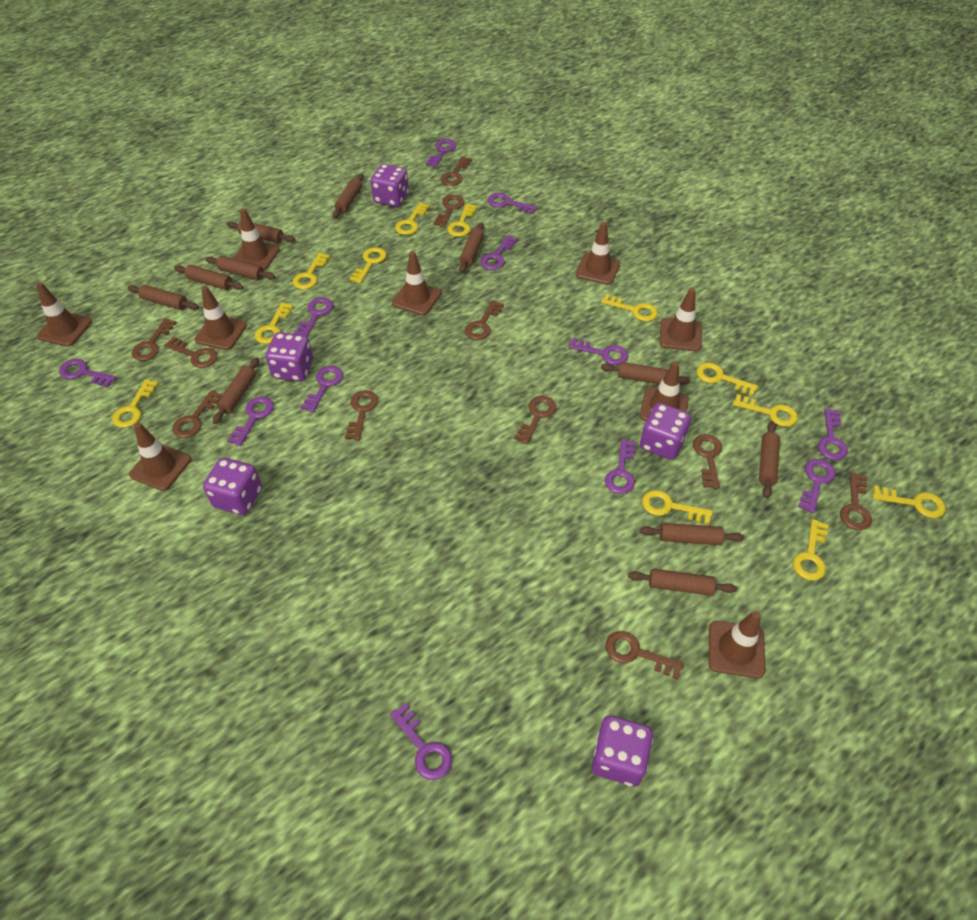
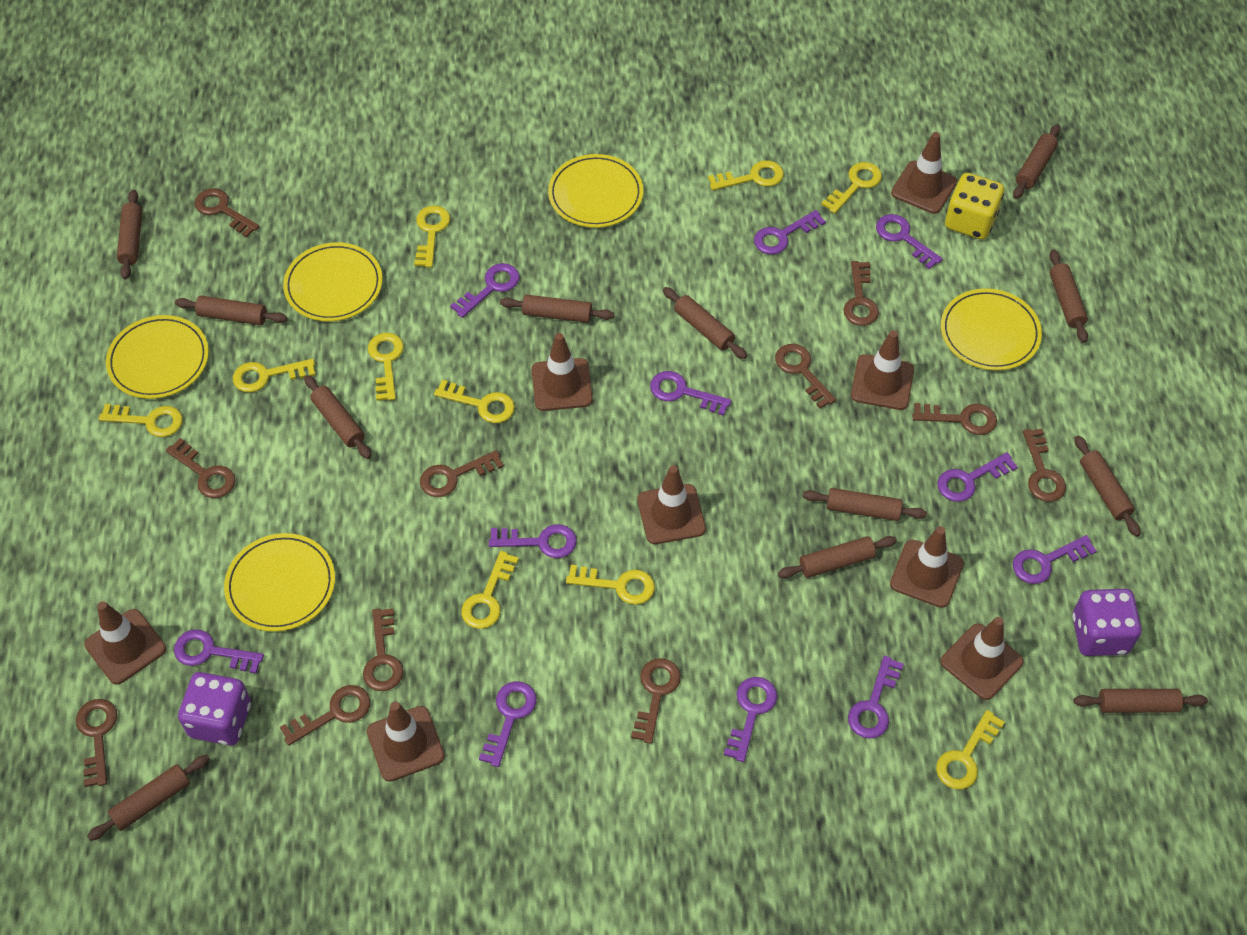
brown rolling pin: [128,285,199,310] [174,265,244,290] [205,256,276,280] [213,357,259,424] [226,221,295,243] [332,174,364,218] [459,222,484,273] [601,362,690,384] [628,569,737,596] [640,523,744,545] [759,421,780,498] = 11 -> [87,755,210,841] [117,190,142,279] [175,296,287,325] [304,375,371,459] [500,295,614,323] [663,287,747,359] [778,536,897,578] [803,488,927,521] [1013,124,1060,199] [1049,249,1088,343] [1074,689,1208,713] [1075,435,1141,537] = 12
brown traffic cone: [36,282,92,347] [129,422,191,491] [194,286,247,350] [233,209,280,270] [392,251,441,315] [576,222,620,285] [640,361,689,421] [659,288,702,351] [709,611,765,678] = 9 -> [84,601,166,684] [367,701,445,782] [531,333,593,411] [637,465,706,544] [851,330,914,410] [890,526,964,608] [891,132,957,214] [941,617,1024,700] = 8
purple dice: [203,458,262,515] [266,332,313,382] [371,164,409,207] [592,715,653,787] [640,403,691,460] = 5 -> [178,672,251,746] [1072,589,1141,656] = 2
purple key: [59,359,116,388] [227,397,274,446] [294,297,333,336] [300,366,343,413] [390,703,452,780] [426,139,456,167] [481,236,517,270] [488,193,537,214] [568,337,628,365] [605,439,637,494] [798,459,835,513] [818,408,848,460] = 12 -> [174,629,264,674] [450,263,520,318] [479,681,537,767] [489,524,577,558] [650,371,731,416] [724,677,777,762] [754,210,826,255] [848,656,903,739] [876,214,943,269] [937,452,1018,502] [1013,535,1097,584] = 11
yellow dice: none = 0 -> [945,173,1004,240] = 1
yellow key: [112,379,158,428] [255,302,293,344] [293,253,330,290] [349,247,386,284] [395,202,430,235] [447,204,477,237] [601,294,658,321] [642,490,713,525] [696,363,758,396] [733,394,798,427] [793,519,829,581] [872,485,946,518] = 12 -> [99,404,183,437] [233,359,315,392] [368,333,404,401] [414,205,450,268] [434,380,515,423] [461,551,519,629] [566,565,655,605] [708,160,784,191] [821,162,882,214] [936,710,1005,789] = 10
yellow plate: none = 0 -> [106,315,209,399] [224,533,335,632] [283,242,383,322] [548,154,643,228] [941,288,1042,371] = 5

